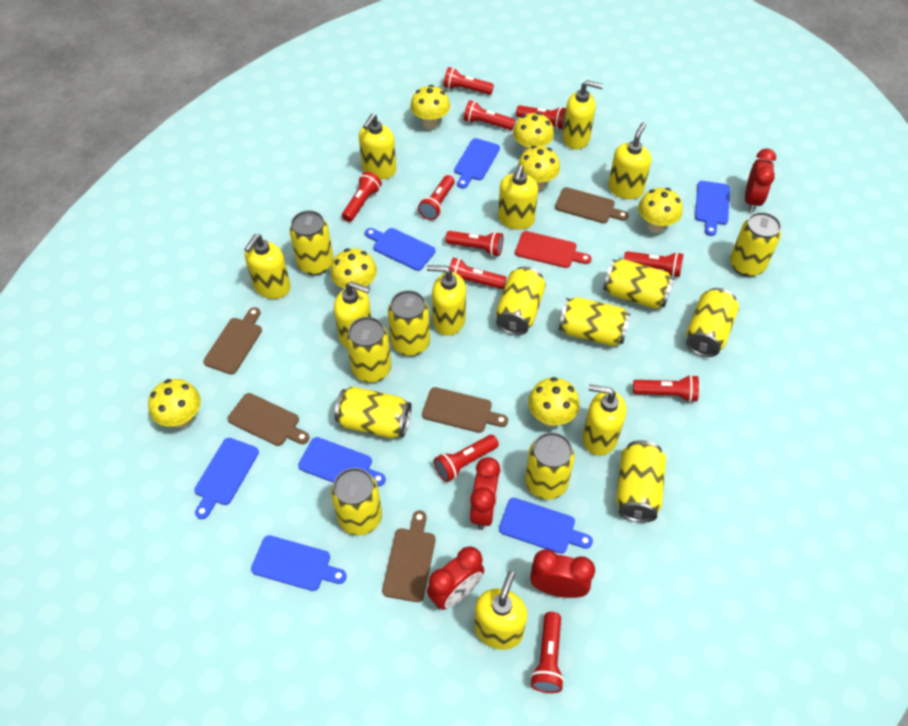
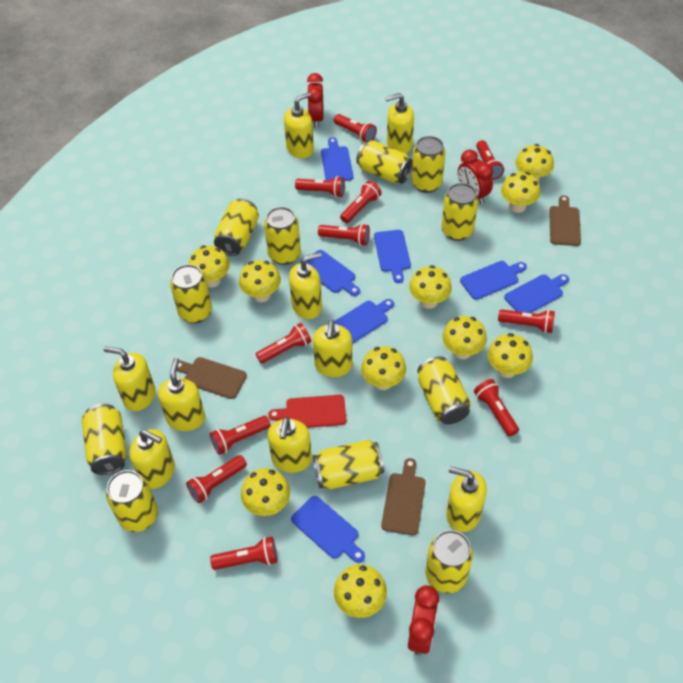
brown cutting board: [203,307,262,375] [227,393,309,446] [382,511,436,602] [422,387,508,433] [555,187,629,223] = 5 -> [177,357,247,399] [381,458,426,536] [549,195,581,246] = 3
red clock: [427,546,484,610] [470,457,500,530] [530,549,595,598] [745,148,776,212] = 4 -> [307,73,324,128] [408,585,439,655] [458,149,493,204] = 3
yellow can: [290,210,334,275] [331,468,382,536] [334,386,412,438] [346,317,391,383] [388,290,430,356] [496,266,546,336] [525,432,575,500] [559,297,630,347] [603,259,674,309] [616,440,666,523] [686,288,739,357] [730,212,781,277] = 12 -> [82,404,127,475] [106,470,158,532] [170,264,212,323] [214,199,259,256] [264,207,301,265] [313,440,384,489] [356,140,413,184] [411,136,446,193] [417,356,471,425] [426,530,473,593] [442,183,478,241] = 11
yellow mushroom: [148,379,201,428] [331,248,377,288] [410,85,450,129] [513,112,554,152] [518,146,560,190] [528,377,580,427] [638,188,682,233] = 7 -> [189,246,230,288] [239,260,281,302] [241,468,290,516] [334,564,387,618] [361,346,406,390] [409,265,452,309] [442,316,487,359] [488,333,533,378] [501,172,540,213] [515,144,554,182] = 10

